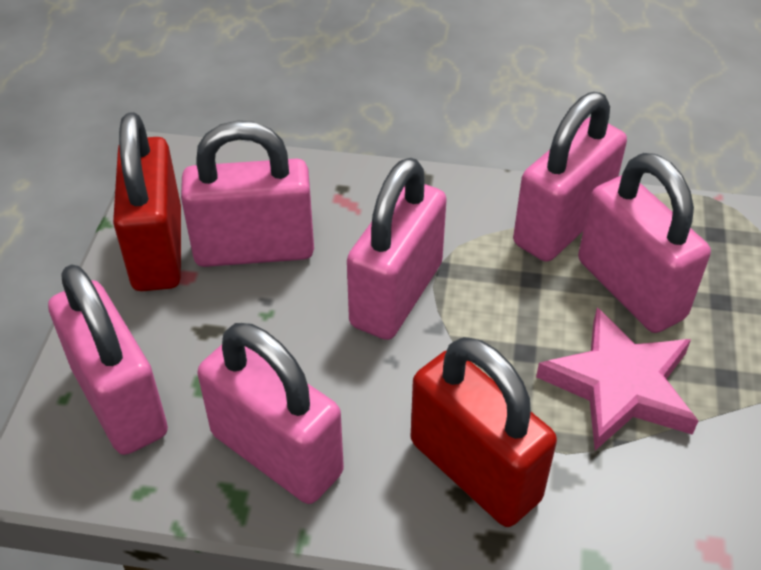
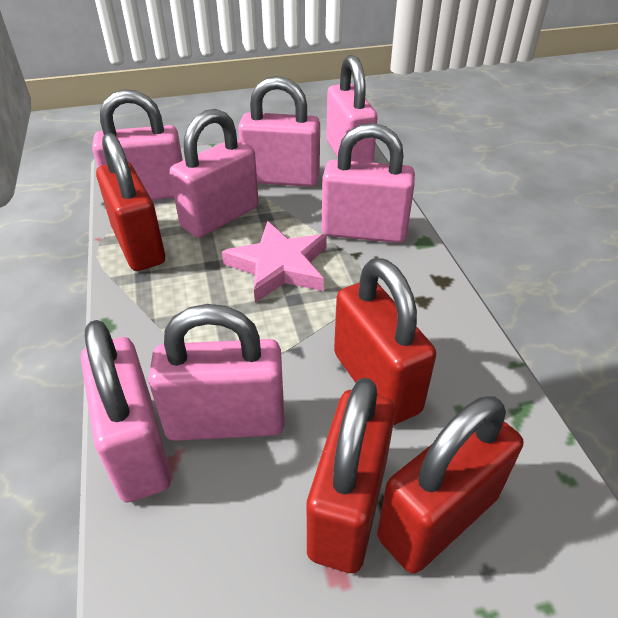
pink padlock: [48,264,168,455] [181,120,314,267] [197,323,344,504] [347,158,447,340] [513,92,627,262] [578,153,711,333] = 6 -> [81,320,171,503] [92,89,183,200] [148,304,284,441] [170,109,259,238] [238,76,320,187] [322,123,415,243] [326,55,378,163] = 7
red padlock: [113,112,181,291] [411,337,557,527] = 2 -> [96,133,165,271] [307,378,396,573] [334,258,436,425] [377,396,523,574] = 4

